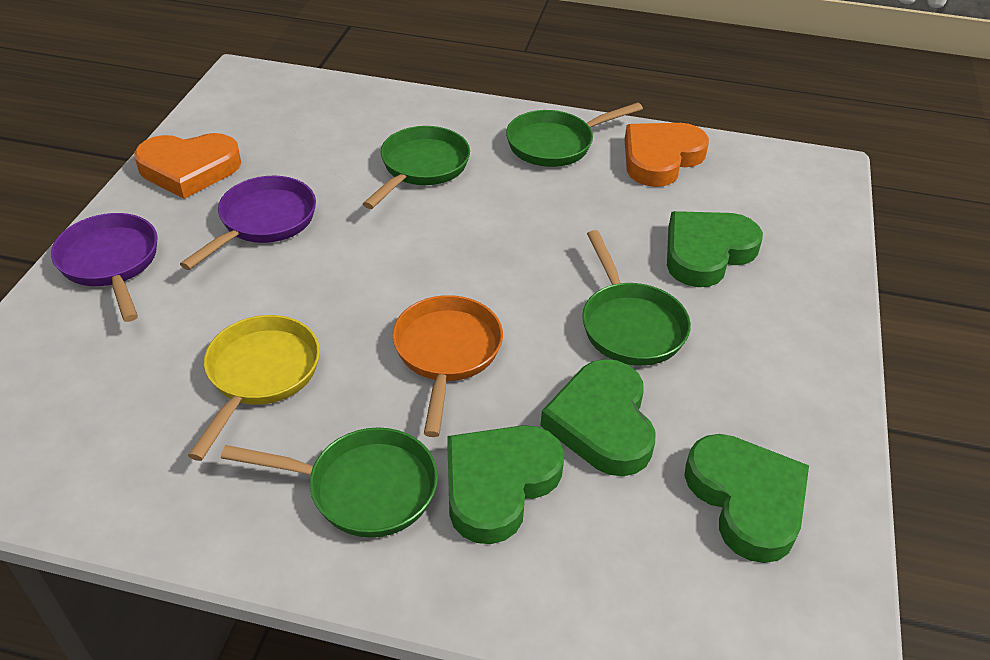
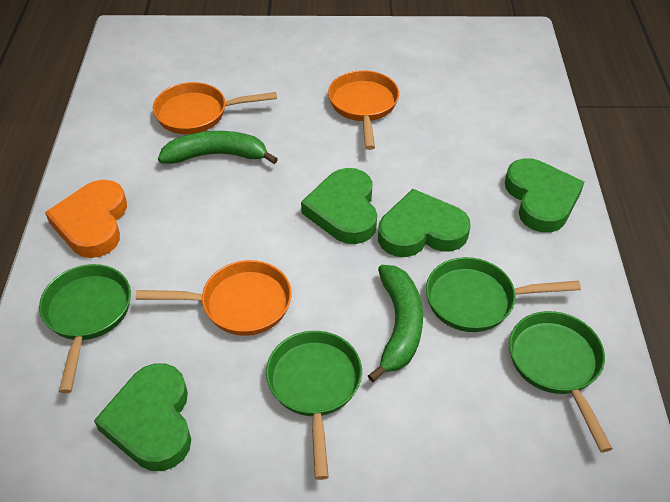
green banana: none = 0 -> [158,131,278,164] [368,265,423,382] = 2
orange heart: [134,133,241,199] [625,123,709,187] = 2 -> [45,180,127,258] = 1
orange pan: [392,295,503,437] = 1 -> [136,260,292,336] [153,82,277,134] [328,70,399,150] = 3
purple pan: [51,213,158,322] [180,176,316,270] = 2 -> none = 0
yellow pan: [188,315,320,461] = 1 -> none = 0

